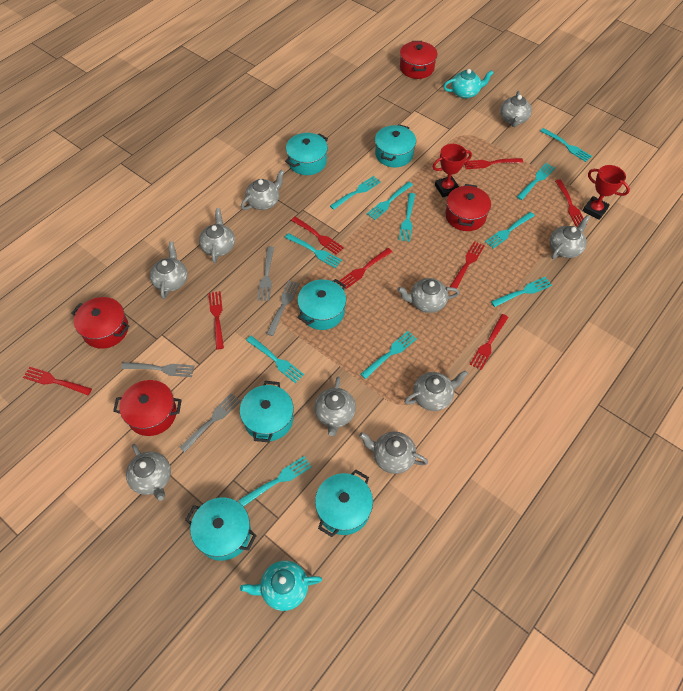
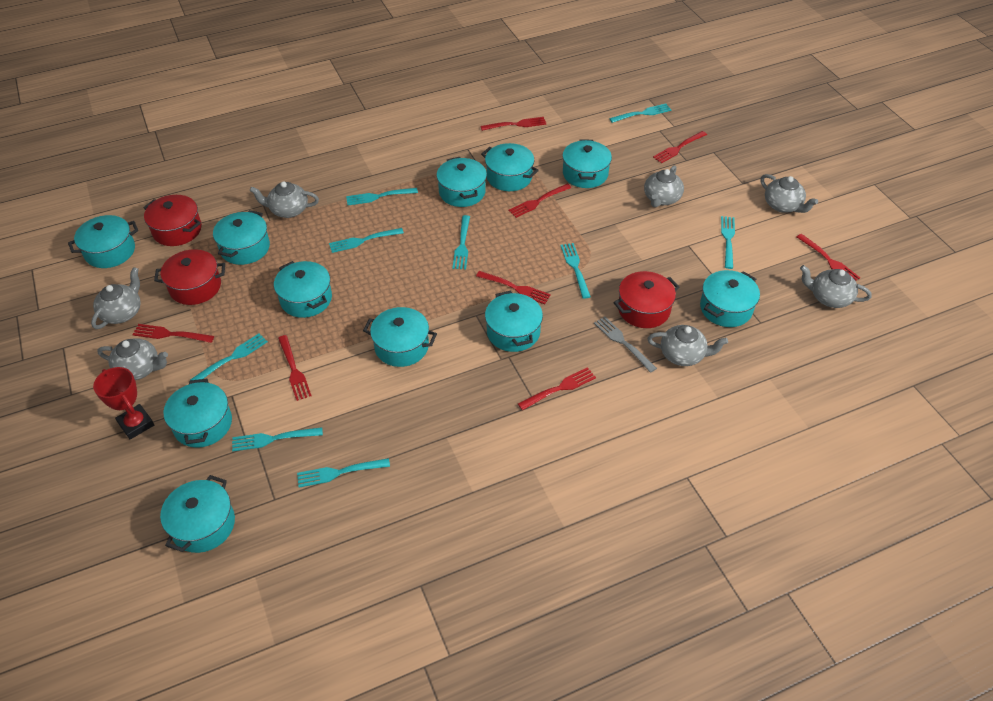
grey fork: [121,362,194,377] [179,393,240,452] [257,247,274,301] [267,280,300,336] = 4 -> [594,316,657,373] = 1
grey teapot: [126,444,171,501] [150,241,187,299] [199,208,235,263] [241,170,285,210] [314,377,356,436] [359,432,428,474] [397,278,459,313] [404,370,468,411] [500,91,532,127] [550,215,590,259] = 10 -> [91,267,141,329] [97,338,168,380] [249,181,319,218] [644,165,684,207] [647,325,728,366] [761,174,818,213] [800,265,872,308] = 7
red pot: [71,297,130,349] [113,380,182,436] [400,41,437,79] [445,184,491,231] = 4 -> [144,195,202,246] [154,249,225,305] [613,271,680,328] = 3
red trophy: [432,144,472,197] [583,165,630,220] = 2 -> [93,367,154,440] = 1
turquoise fork: [238,456,312,507] [246,336,304,383] [285,233,342,268] [330,176,381,210] [360,331,417,379] [367,182,413,220] [399,193,415,242] [485,212,535,249] [491,277,552,307] [517,163,555,200] [540,128,592,162] = 11 -> [190,334,268,380] [232,427,323,451] [297,458,390,487] [329,228,404,253] [346,188,418,205] [452,215,470,270] [561,243,591,299] [609,103,671,123] [721,216,735,269] = 9
turquoise pot: [185,497,257,561] [240,381,294,442] [285,133,328,175] [297,279,346,330] [315,469,373,537] [375,124,416,167] = 6 -> [68,215,138,268] [160,475,235,553] [164,378,232,448] [213,210,270,265] [274,261,332,318] [363,307,437,367] [436,157,487,207] [481,143,539,191] [485,291,543,352] [562,139,612,188] [700,270,760,327] = 11
turquoise teapot: [240,561,322,611] [443,69,494,99] = 2 -> none = 0

